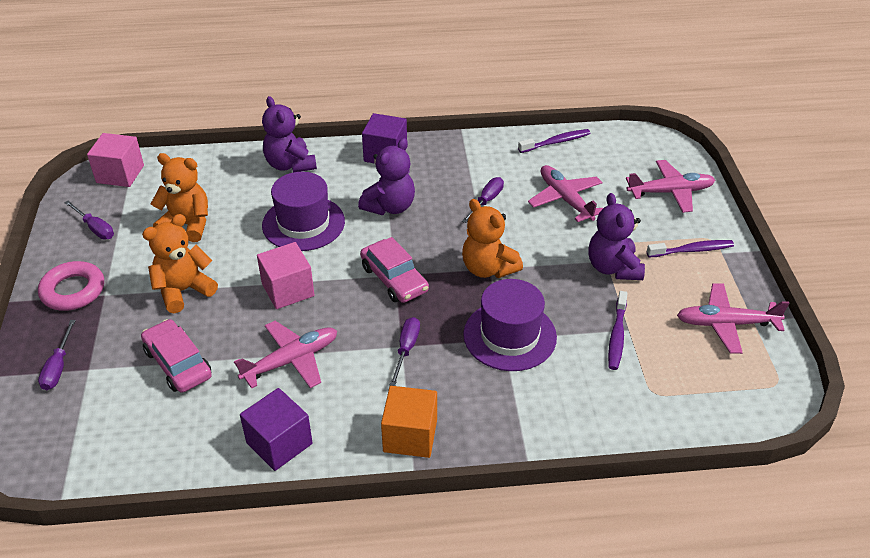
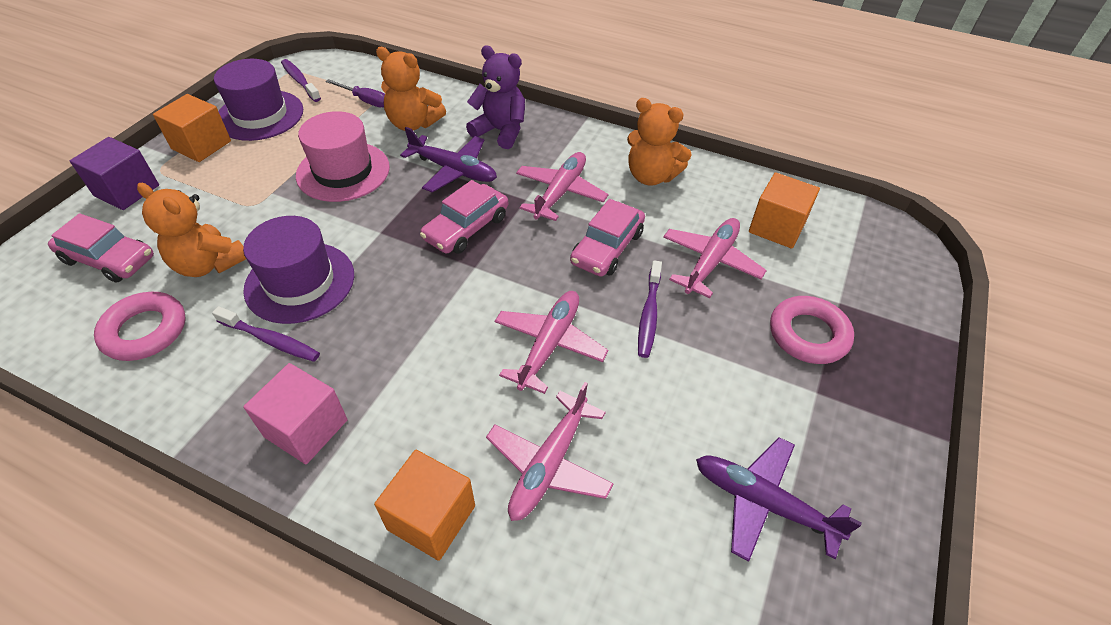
orange cube: [381,386,437,458] = 1 -> [153,94,231,162] [374,450,475,561] [749,172,820,249] = 3
pink car: [141,319,212,393] [360,237,429,303] = 2 -> [48,213,154,283] [420,180,508,254] [570,199,645,277] = 3
pink cube: [87,133,144,187] [257,242,314,309] = 2 -> [243,363,348,464] = 1
pink hat: none = 0 -> [296,111,390,202] = 1
pink ring: [38,261,104,311] = 1 -> [94,292,185,361] [770,296,854,364] = 2
purple cube: [240,388,313,471] [362,113,407,164] = 2 -> [70,137,159,210] = 1
purple plane: none = 0 -> [400,127,497,192] [696,437,862,562] = 2
purple screwdriver: [38,320,76,390] [64,201,114,240] [390,317,420,386] [462,177,504,223] = 4 -> [325,79,385,107] = 1
purple teddy bear: [262,96,317,172] [358,138,415,215] [588,193,645,280] = 3 -> [466,45,525,149] = 1

